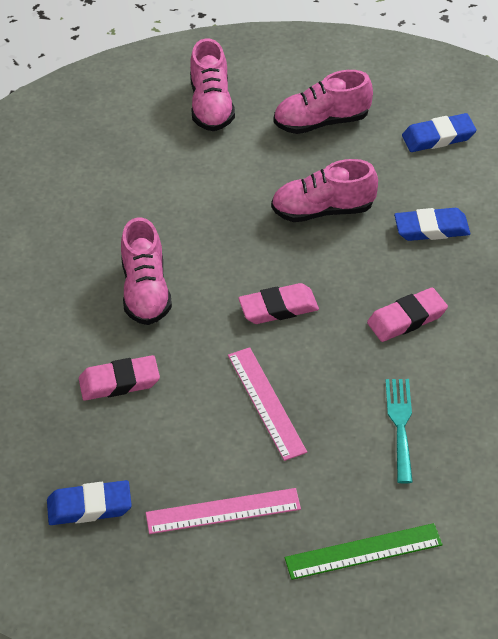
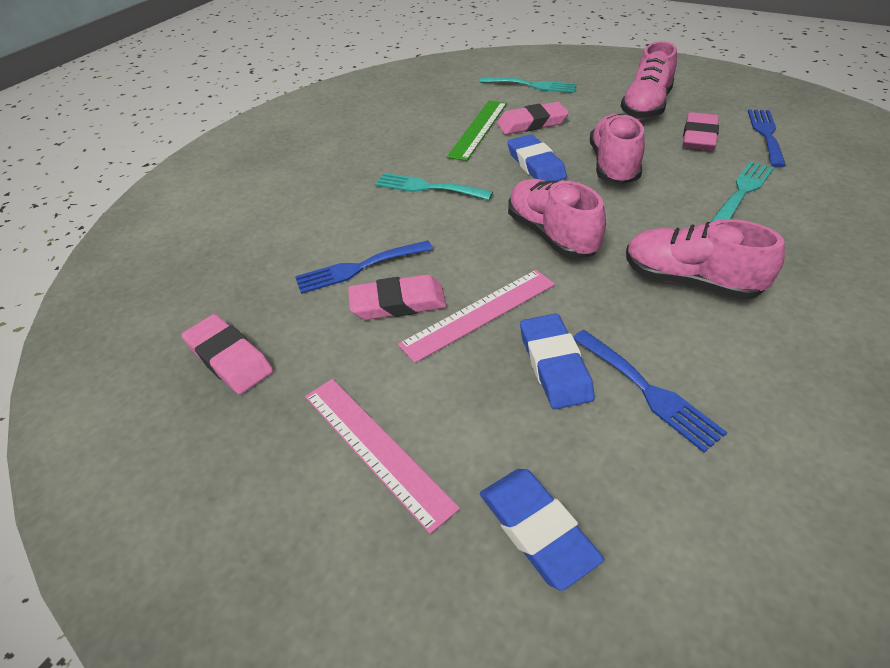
blue fork: none = 0 -> [295,241,433,294] [573,330,727,452] [748,109,786,168] = 3
pink eraser: [79,355,160,401] [238,283,319,324] [367,287,448,342] = 3 -> [182,314,273,394] [348,275,447,320] [497,102,569,134] [683,112,719,151] = 4
turquoise fork: [386,379,413,484] = 1 -> [375,173,493,200] [480,77,577,93] [710,161,774,222] = 3

